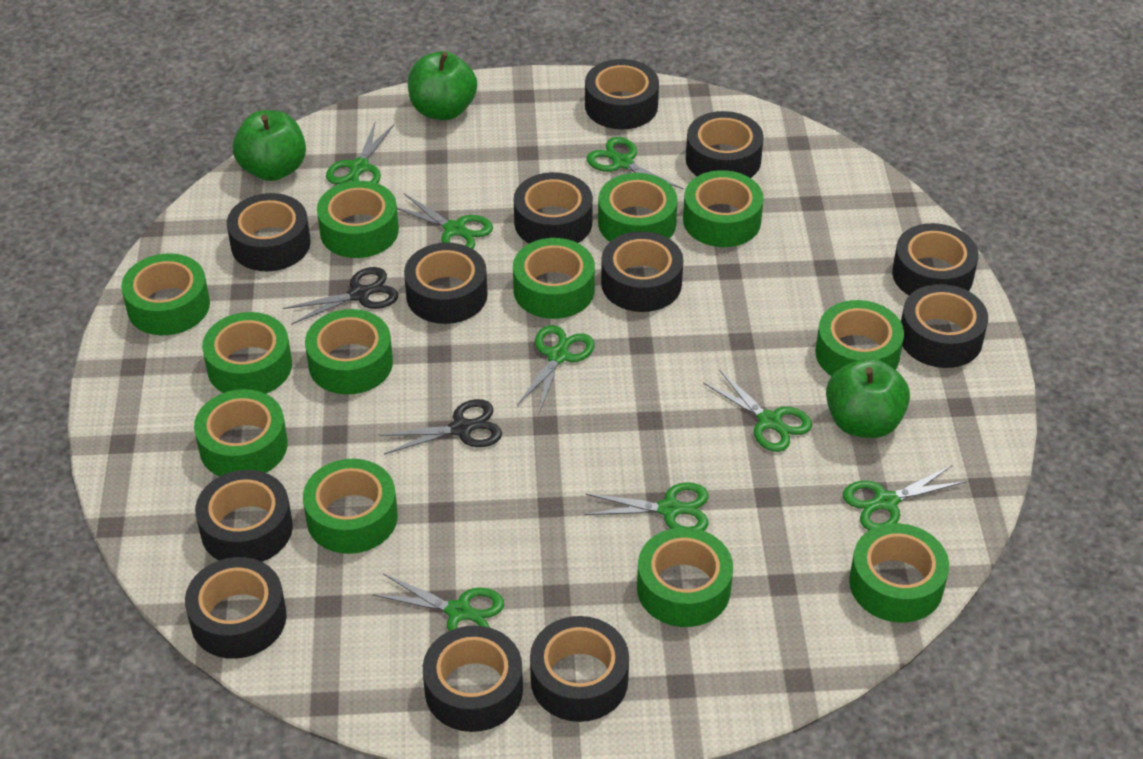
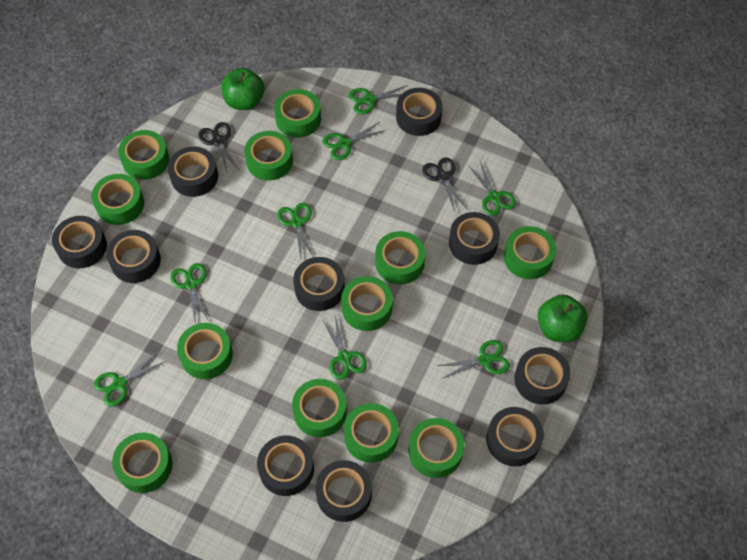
black tape: [185,557,287,659] [195,470,293,562] [227,193,311,271] [404,243,488,324] [423,625,523,732] [514,172,593,243] [530,616,629,722] [585,59,659,129] [601,231,683,312] [686,111,764,178] [892,223,979,295] [901,284,988,368] = 12 -> [52,216,107,268] [106,230,161,283] [168,146,218,197] [257,436,314,496] [293,257,345,311] [315,460,372,522] [396,88,443,136] [449,212,500,265] [486,407,544,467] [514,347,571,405] = 10
green apple: [233,110,306,181] [408,51,477,120] [826,358,910,438] = 3 -> [221,68,265,110] [538,294,587,342] = 2

